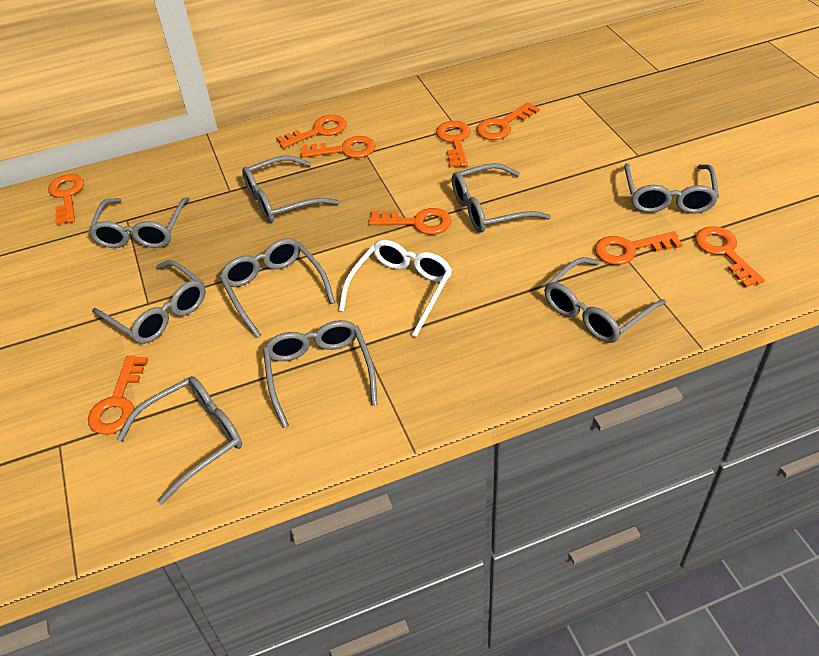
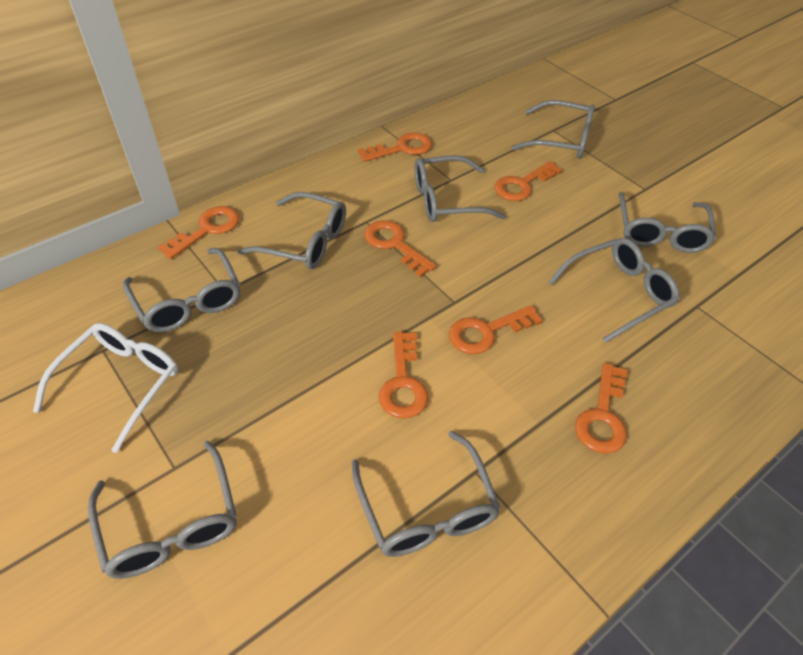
grey glasses: [88,198,190,248] [92,260,206,344] [117,376,242,505] [219,238,335,338] [242,156,339,223] [263,320,377,428] [452,163,551,233] [544,257,666,343] [624,164,719,214] = 9 -> [88,440,237,579] [123,248,240,333] [238,192,346,269] [352,431,501,557] [415,155,506,222] [512,100,595,159] [549,238,680,343] [618,192,716,253] = 8
orange key: [48,174,84,225] [88,355,148,435] [276,115,347,148] [301,136,376,158] [369,208,452,234] [436,121,470,168] [477,102,539,140] [595,231,683,265] [695,226,765,288] = 9 -> [158,206,239,259] [358,132,432,162] [364,220,436,277] [379,331,428,419] [449,305,543,354] [494,161,562,201] [575,363,628,454] = 7

